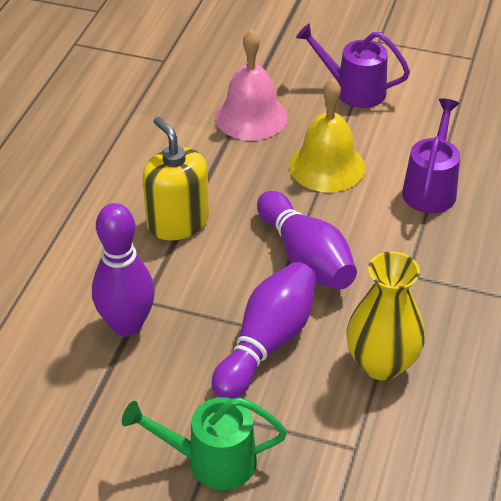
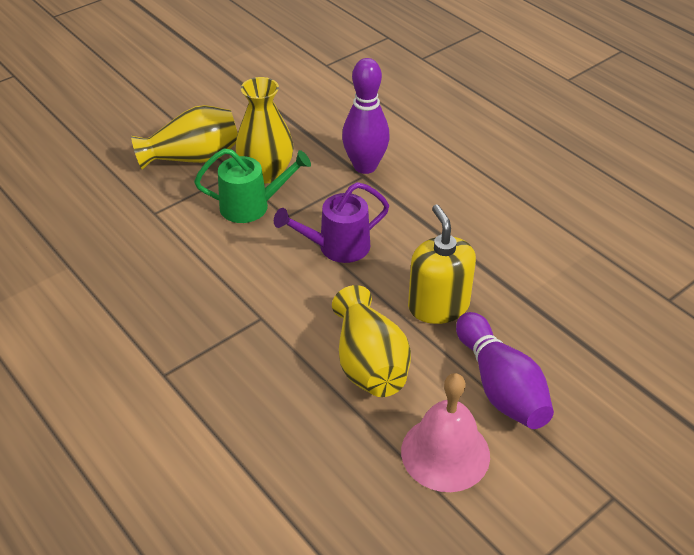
purple bowling pin: [92,203,155,337] [212,262,316,399] [257,191,357,290] = 3 -> [342,58,390,174] [456,312,554,429] = 2
purple watering can: [296,24,410,108] [402,99,460,213] = 2 -> [274,182,390,263] = 1
yellow bell: [289,79,365,192] = 1 -> none = 0
yellow vase: [346,251,425,380] = 1 -> [131,105,238,170] [235,77,294,183] [332,285,411,397] = 3

